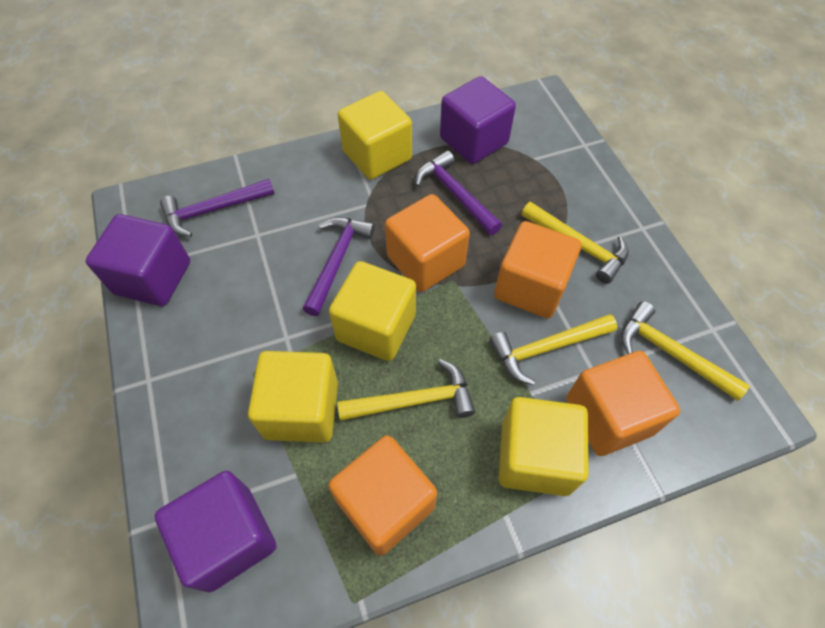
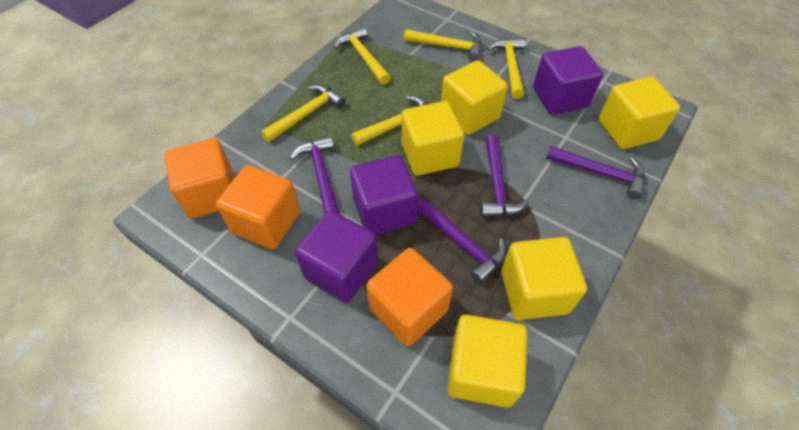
orange cube: [328,435,437,556] [385,194,470,292] [494,221,581,318] [566,351,681,456] = 4 -> [164,138,234,219] [216,165,300,249] [366,248,453,346] = 3
purple hammer: [160,179,275,237] [303,217,375,316] [415,150,502,235] = 3 -> [290,136,340,214] [417,197,506,284] [480,134,529,217] [546,146,645,199] = 4
yellow cube: [248,351,338,442] [329,261,416,361] [338,91,412,180] [499,397,589,496] = 4 -> [401,101,464,176] [441,60,508,135] [447,315,528,408] [501,237,587,320] [598,77,680,149] = 5
yellow hammer: [337,359,475,421] [489,314,617,385] [521,202,629,284] [621,301,750,401] = 4 -> [261,85,346,142] [335,27,391,85] [351,96,429,146] [404,29,482,61] [487,38,525,99] = 5

